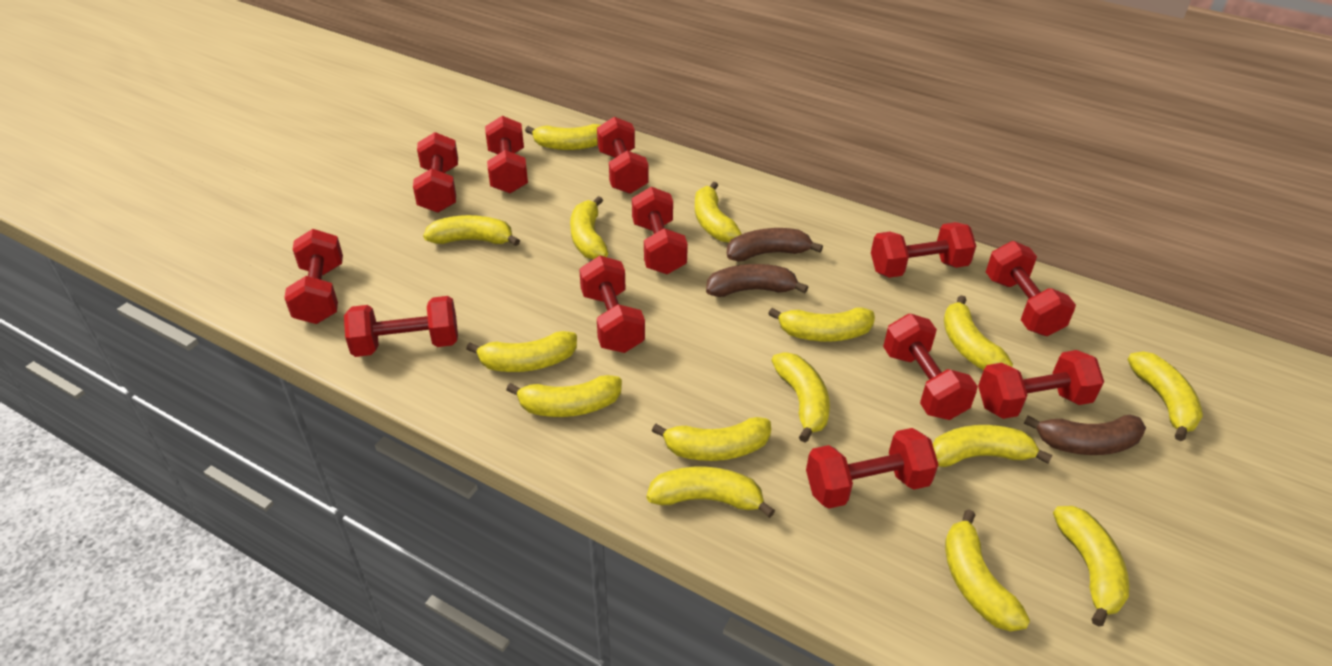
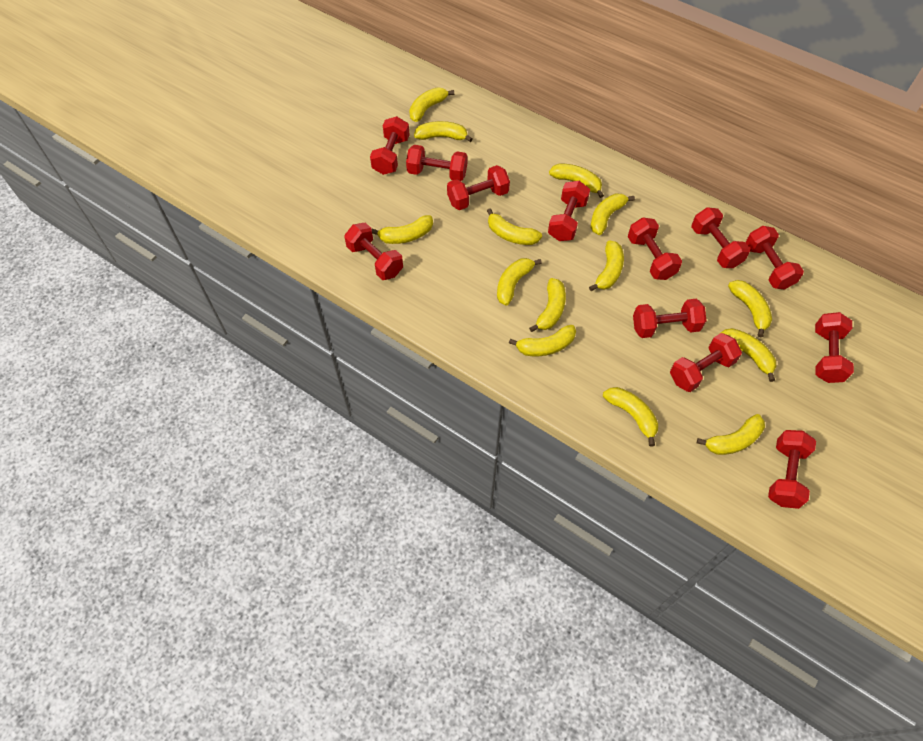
brown banana: [706,264,808,297] [727,228,823,262] [1024,415,1146,455] = 3 -> none = 0
yellow banana: [423,215,520,246] [466,331,577,372] [506,375,622,417] [525,124,600,150] [570,196,608,259] [647,467,775,518] [652,417,771,461] [695,182,742,243] [768,307,875,341] [771,352,830,443] [933,425,1053,467] [944,295,1013,370] [945,509,1030,632] [1053,506,1129,627] [1127,351,1203,441] = 15 -> [372,215,433,244] [409,87,454,122] [414,121,473,142] [487,208,542,245] [497,258,542,306] [509,325,576,356] [529,278,566,332] [549,164,604,198] [589,240,624,291] [590,193,635,235] [603,387,658,446] [697,414,765,455] [719,328,776,382] [728,280,772,337] = 14

